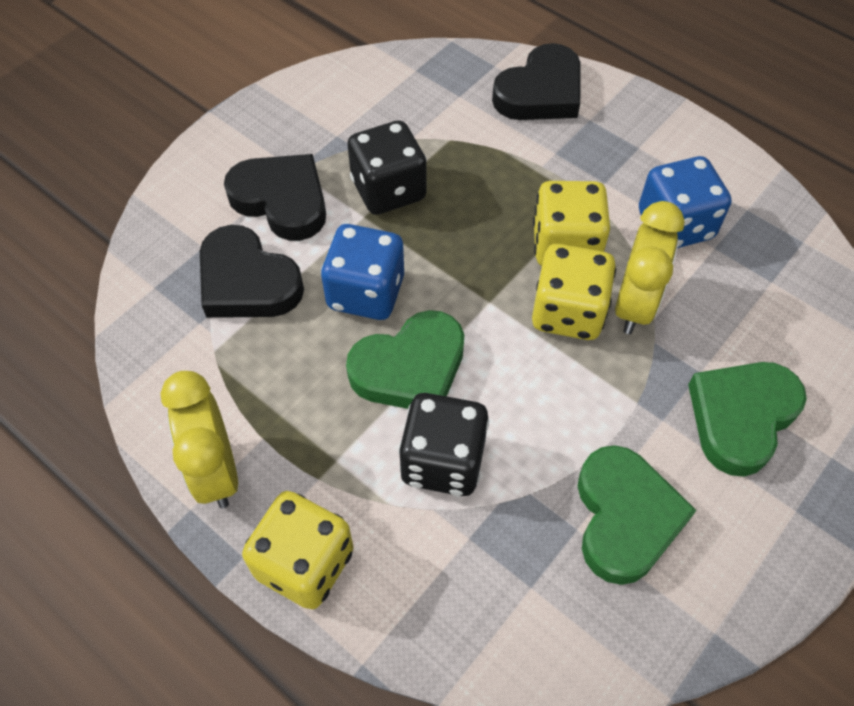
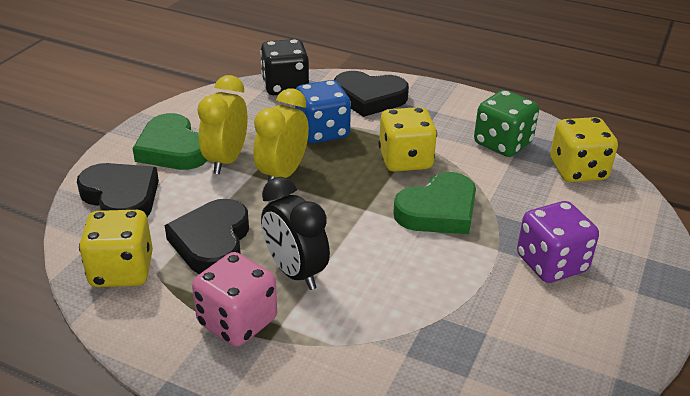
black clock: none = 0 -> [261,177,330,290] = 1
black dice: [347,120,427,215] [398,393,489,496] = 2 -> [260,39,309,95] = 1
blue dice: [321,224,404,320] [639,156,732,248] = 2 -> [295,80,351,143] = 1
green dice: none = 0 -> [474,90,539,157] = 1
green heart: [346,310,464,409] [578,445,697,585] [688,362,807,477] = 3 -> [133,113,208,170] [393,172,476,234] = 2
pink dice: none = 0 -> [192,252,277,347] = 1
purple dice: none = 0 -> [517,201,599,283] = 1

